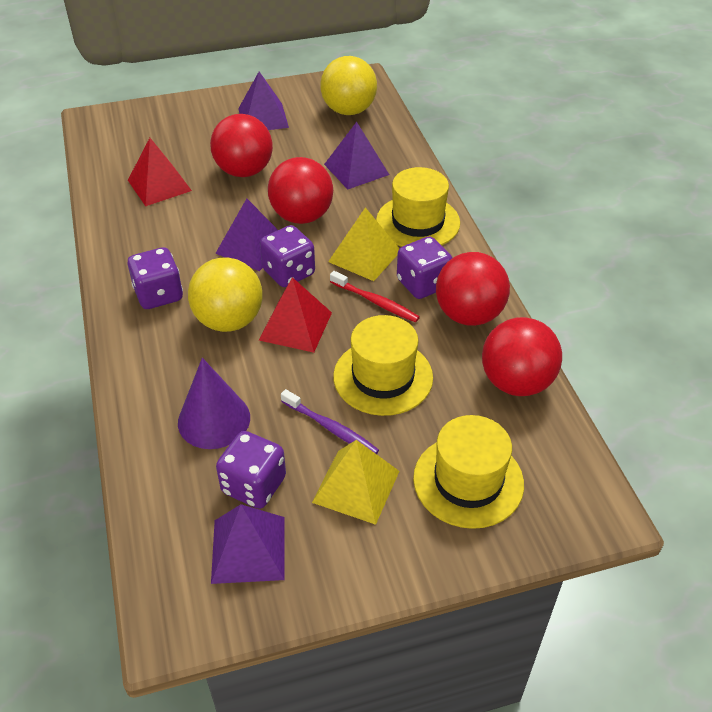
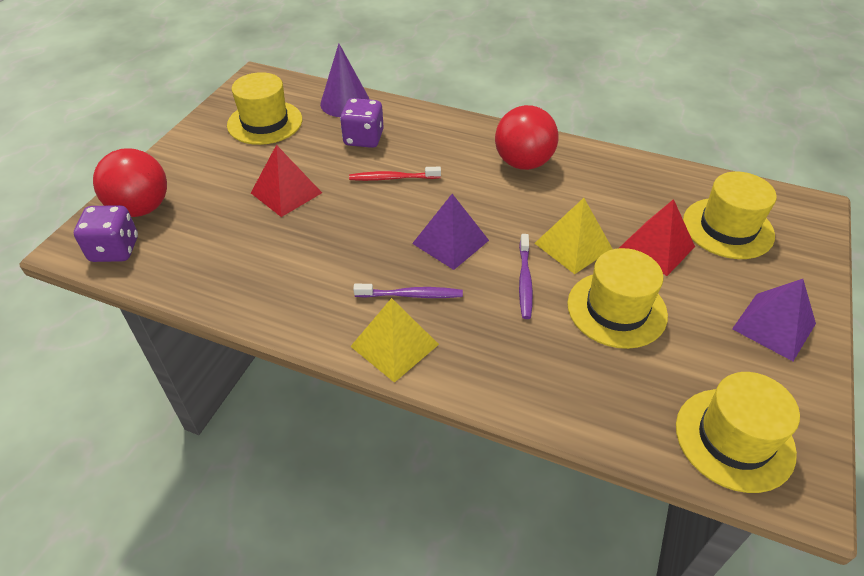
purple dice: [127,247,183,309] [216,431,286,509] [260,225,315,287] [397,236,452,299] = 4 -> [74,205,138,262] [340,98,384,148] = 2
purple pyramid: [211,504,285,584] [215,199,278,271] [238,71,289,130] [324,122,389,189] = 4 -> [412,194,489,270] [732,279,816,361] = 2
purple toothbrush: [281,389,379,454] = 1 -> [353,284,463,298] [519,234,533,319] = 2
red ball: [210,114,273,177] [268,157,333,224] [436,252,510,326] [482,317,562,396] = 4 -> [93,149,167,217] [495,105,558,170] = 2
yellow ball: [188,258,263,332] [320,56,377,115] = 2 -> none = 0
yellow hat: [333,315,433,416] [376,167,460,247] [413,415,524,529] = 3 -> [227,72,302,145] [567,248,668,349] [676,372,800,493] [683,172,777,259] = 4

